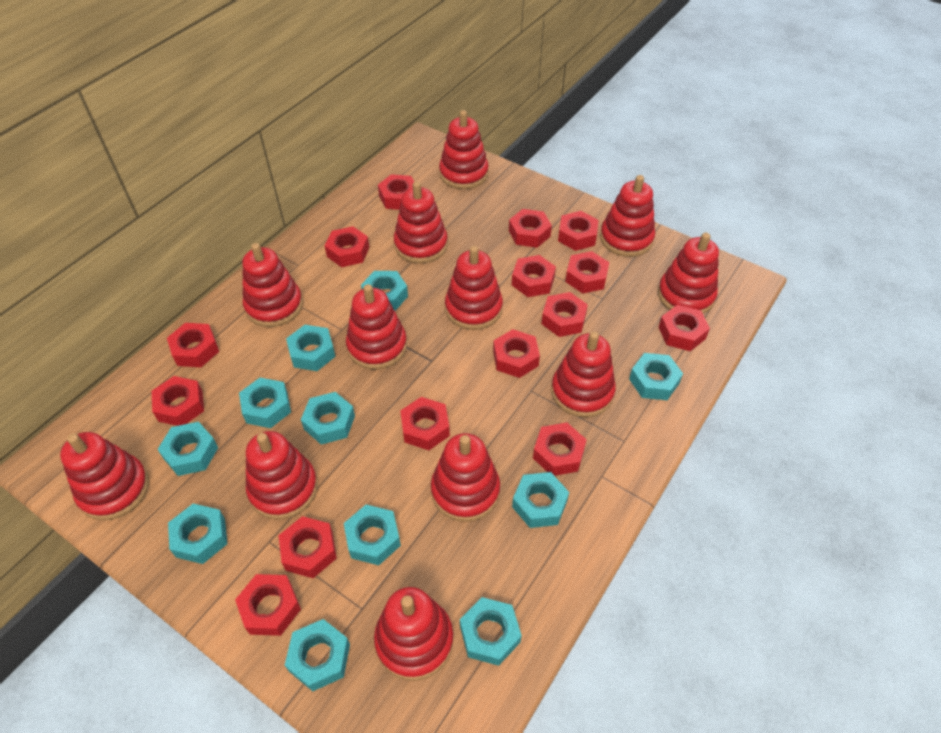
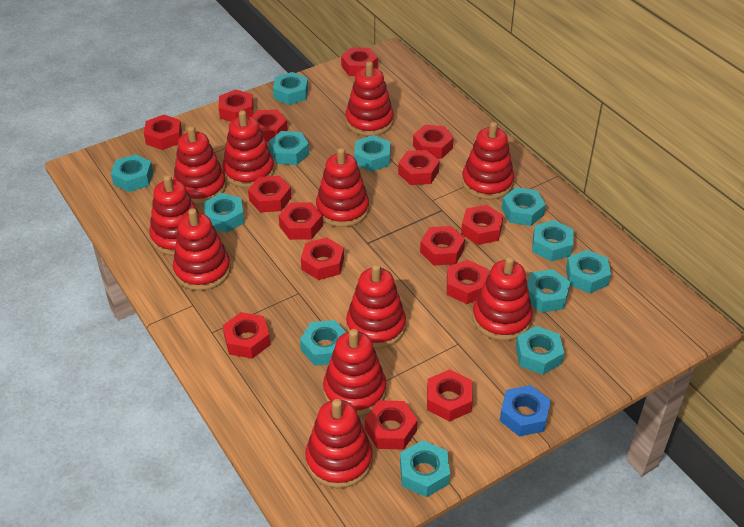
blue nut: none = 0 -> [500,385,551,437] = 1
red stacking toy: [60,432,149,520] [242,243,303,327] [246,431,318,519] [346,284,407,370] [374,587,453,681] [394,181,448,264] [431,433,500,522] [439,110,488,189] [445,246,503,330] [551,331,616,418] [600,175,655,257] [658,233,719,314] = 12 -> [149,175,199,256] [173,126,226,204] [173,208,231,291] [223,110,274,188] [305,399,373,488] [316,148,369,227] [323,329,386,416] [345,61,394,136] [346,264,406,349] [462,121,514,200] [472,256,533,341] = 11
turquoise nut: [157,422,218,476] [168,504,227,564] [239,378,291,428] [285,619,350,691] [286,325,335,371] [301,392,355,445] [344,505,401,565] [361,271,408,311] [460,597,522,666] [512,472,569,528] [629,353,683,400] = 11 -> [111,154,153,192] [204,193,244,233] [269,131,309,165] [273,72,308,105] [300,320,346,366] [354,135,391,172] [400,440,450,497] [502,187,546,226] [516,326,564,375] [527,269,570,313] [532,220,574,262] [566,250,611,293] = 12

